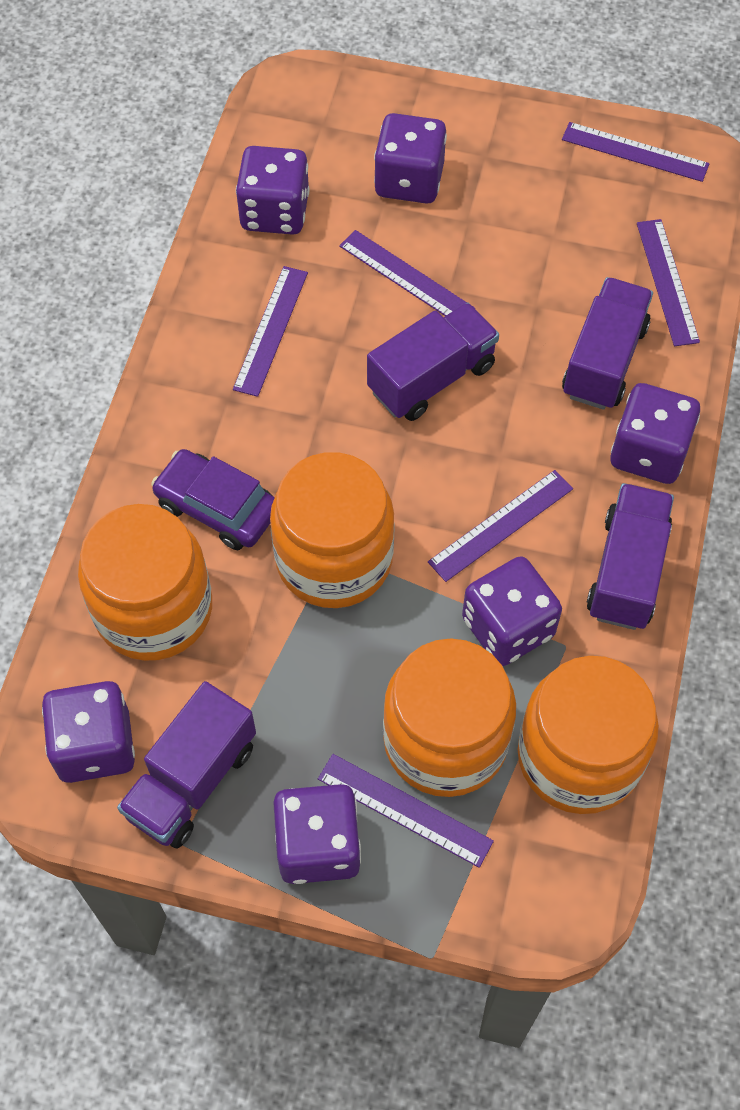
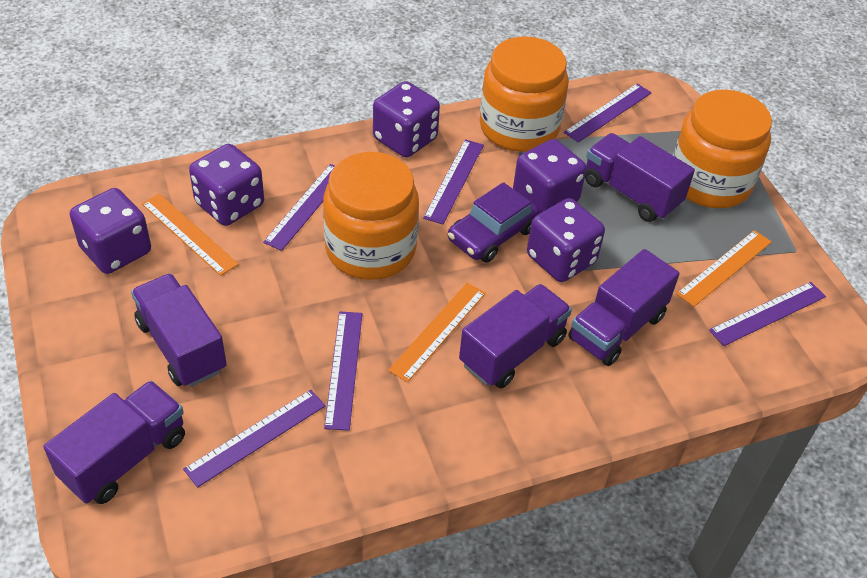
orange jar: [78,504,212,661] [270,452,395,608] [383,639,516,797] [518,656,659,814] = 4 -> [323,152,419,280] [480,36,568,152] [673,90,772,208] = 3
orange ruler: none = 0 -> [142,194,239,276] [388,283,486,382] [676,230,772,307] = 3
purple dice: [42,681,135,783] [236,146,309,235] [273,784,361,884] [374,113,447,204] [462,556,562,666] [611,383,700,484] = 6 -> [70,188,151,274] [189,144,264,226] [373,81,440,158] [513,139,587,214] [527,198,605,282] = 5
purple truck: [117,681,256,849] [367,303,499,421] [562,277,653,410] [587,483,674,630] = 4 -> [43,381,185,504] [131,273,227,387] [459,284,572,388] [568,249,679,366] [585,133,695,222] = 5

